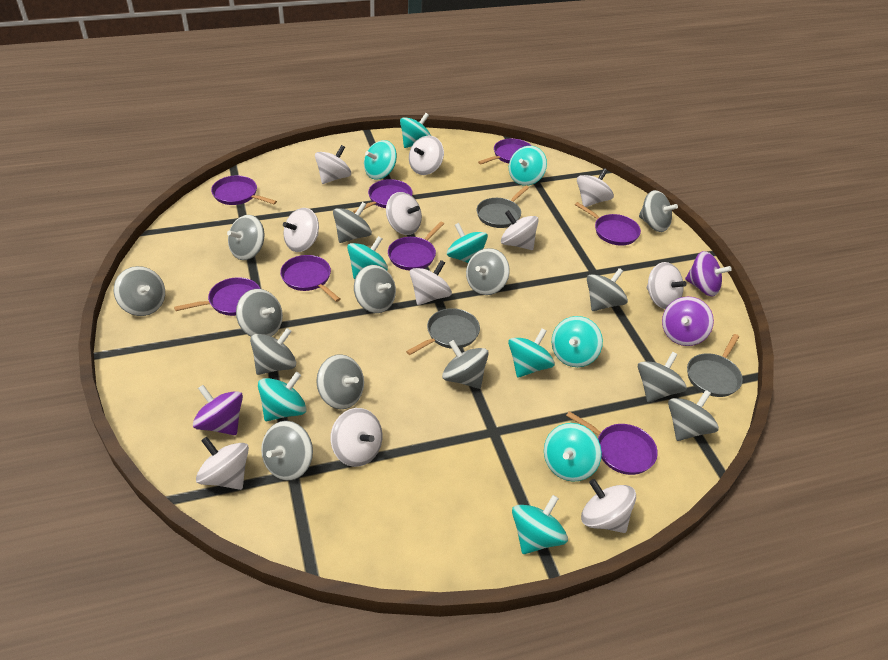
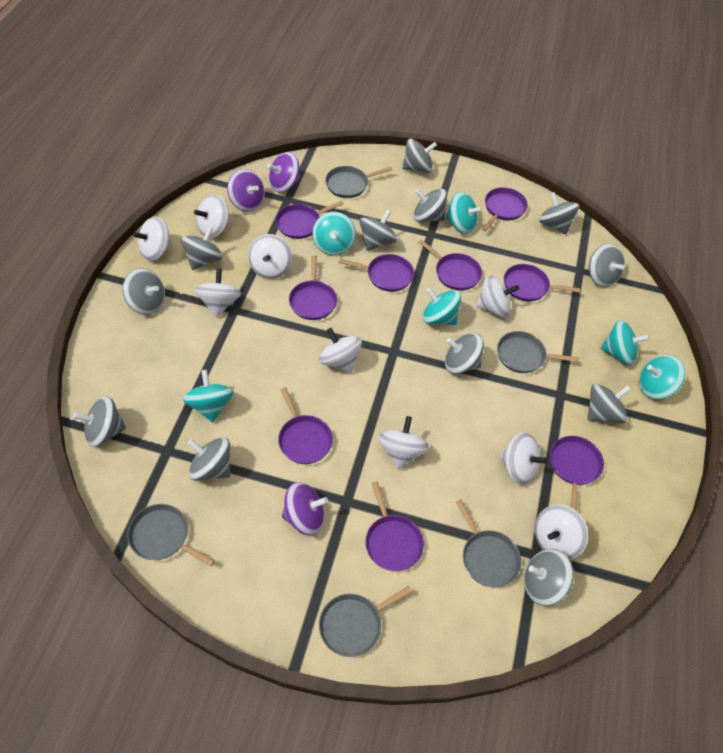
grey pan: [406,308,480,355] [477,185,529,228] [687,334,743,397] = 3 -> [127,504,215,566] [319,586,412,657] [325,166,392,198] [456,499,521,587] [497,331,579,373] = 5
grey spinning top: [114,266,165,316] [227,215,264,260] [236,289,283,336] [250,328,296,375] [261,421,313,481] [316,354,364,409] [333,202,372,243] [354,265,396,313] [442,340,489,389] [466,248,510,295] [587,268,628,311] [638,352,687,402] [639,190,678,232] [668,390,719,441] = 14 -> [73,396,126,447] [122,268,165,315] [181,227,223,270] [188,437,230,481] [359,210,397,251] [402,139,437,173] [414,189,447,222] [445,333,484,374] [524,549,574,606] [539,192,580,234] [587,384,631,423] [589,243,625,287] = 12
purple pan: [174,277,260,316] [211,176,277,205] [280,255,340,302] [353,179,413,213] [388,221,444,271] [478,139,532,165] [566,411,658,475] [575,202,641,246] = 8 -> [275,201,344,239] [278,387,333,464] [289,255,337,320] [339,254,414,292] [365,481,424,571] [418,239,482,291] [482,187,528,231] [504,264,580,302] [550,436,604,511] = 9
turquoise spinning top: [258,372,306,421] [347,236,388,279] [364,140,397,180] [400,113,431,148] [447,223,488,263] [508,328,555,378] [509,146,547,186] [512,495,568,554] [544,423,602,482] [552,316,603,367] = 10 -> [183,370,234,422] [312,212,356,256] [423,288,461,325] [446,192,483,234] [600,320,650,365] [639,355,685,399] = 6
white spinning top: [196,437,249,490] [283,208,319,252] [315,145,351,184] [330,408,382,467] [386,192,422,235] [409,136,444,175] [410,260,452,305] [501,210,539,250] [577,168,614,207] [581,479,636,533] [647,262,687,309] = 11 -> [133,216,173,261] [194,195,230,238] [194,268,241,318] [248,234,292,279] [319,328,362,373] [378,416,429,469] [476,276,519,317] [500,432,548,485] [535,504,588,560] = 9

